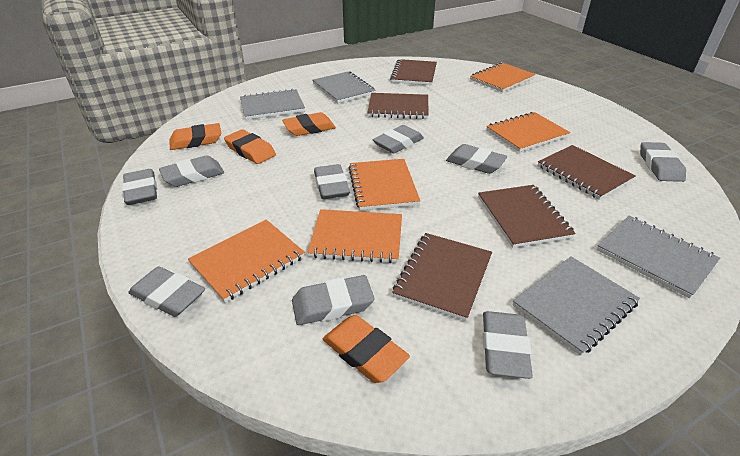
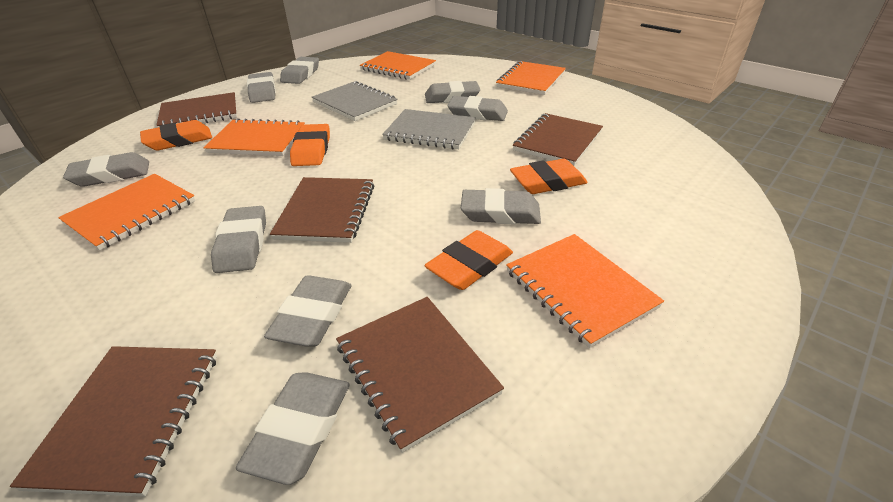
grey notebook: [240,88,305,120] [313,71,375,103] [513,256,640,356] [597,216,720,298] = 4 -> [312,81,398,121] [382,109,476,149] = 2

